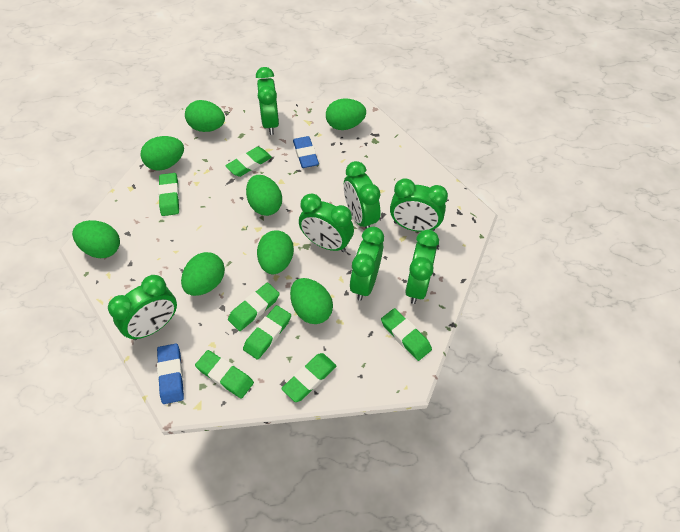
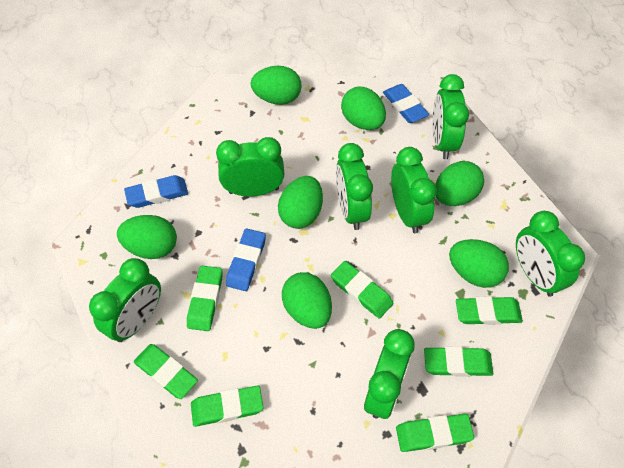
blue eraser: [157,344,184,404] [293,136,319,168] = 2 -> [124,175,188,208] [226,229,266,291] [383,84,429,123] = 3
green egg: [72,220,120,258] [141,136,184,171] [181,252,225,296] [185,100,225,132] [246,175,282,216] [257,230,294,274] [290,278,333,324] [326,99,366,130] = 8 -> [117,215,177,259] [251,66,302,105] [278,176,323,229] [282,272,332,329] [341,87,386,130] [435,161,484,206] [449,239,509,288] = 7

